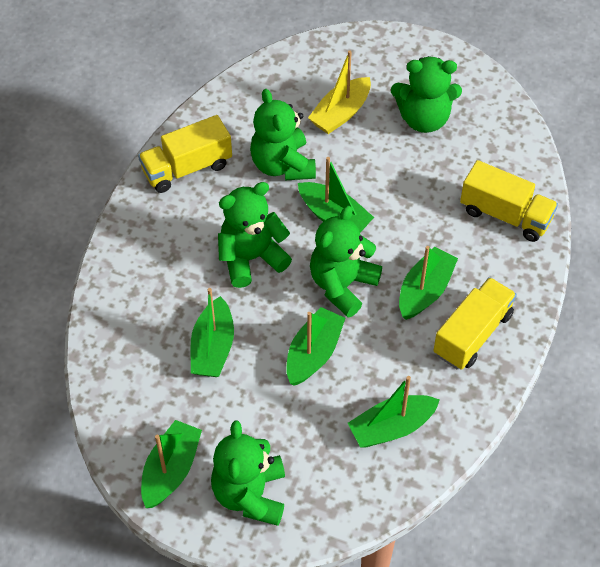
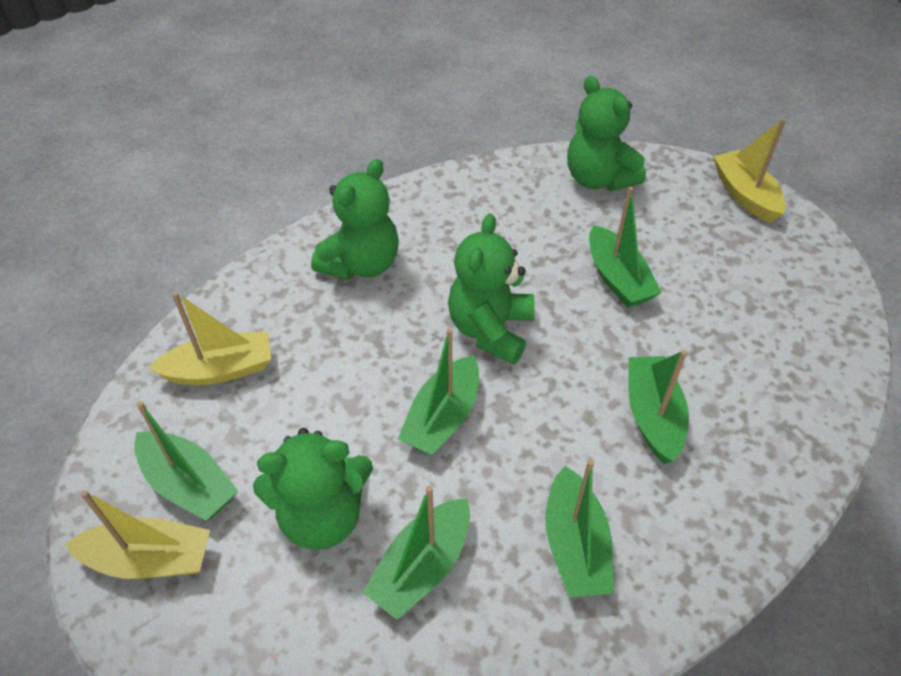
green teddy bear: [211,421,285,526] [218,182,292,288] [250,89,316,180] [310,206,382,318] [391,56,462,133] = 5 -> [253,428,373,550] [311,159,399,280] [448,213,535,364] [567,76,646,191] = 4
yellow boat: [308,50,371,134] = 1 -> [65,490,210,579] [148,292,271,385] [713,118,786,223] = 3
yellow truck: [138,115,232,193] [433,277,517,370] [460,160,558,242] = 3 -> none = 0

